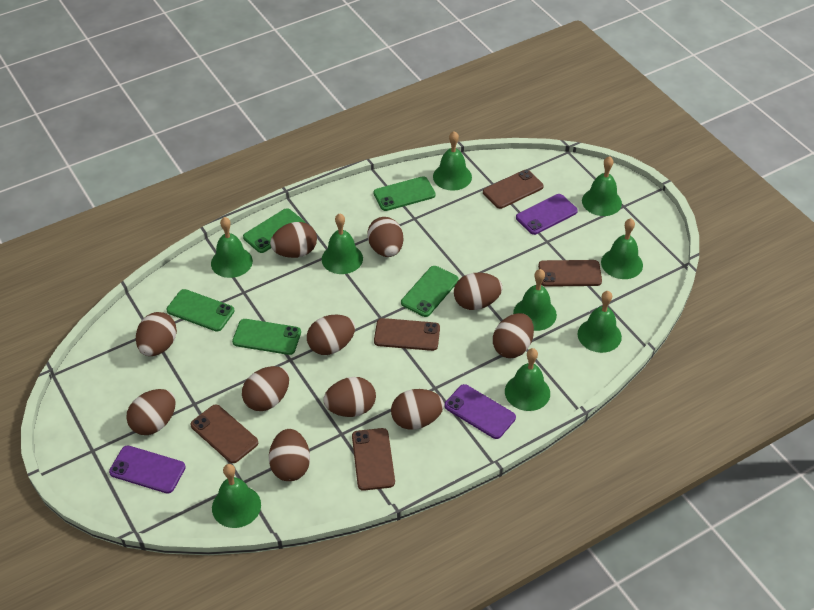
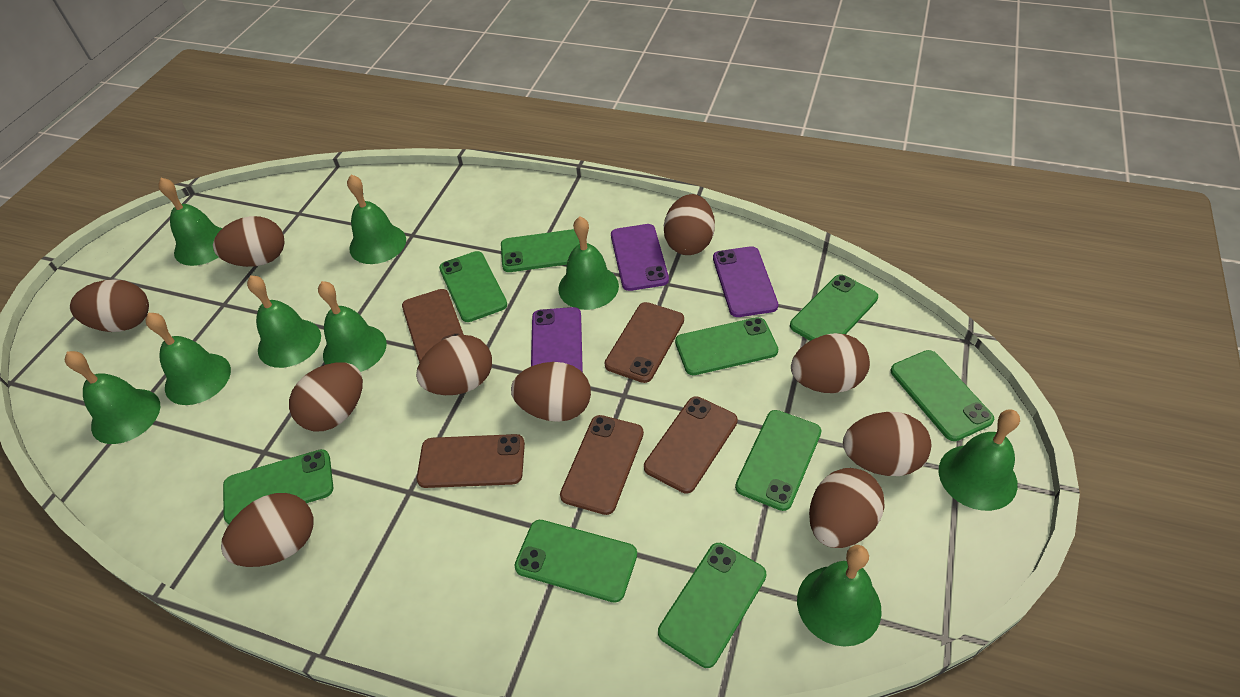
brown egg: [126,389,176,435] [136,312,177,356] [242,366,289,411] [269,429,310,481] [270,222,317,258] [307,315,355,355] [323,377,376,417] [367,217,403,257] [391,389,444,430] [454,272,502,310] [493,313,534,358] = 11 -> [70,279,149,332] [213,216,285,267] [221,493,313,567] [289,362,363,431] [416,335,492,395] [511,362,591,422] [664,194,715,255] [791,333,870,393] [809,468,885,548] [843,412,931,476] = 10
green phone: [167,289,234,332] [232,319,301,355] [243,208,305,253] [373,176,436,211] [401,266,459,317] = 5 -> [223,449,333,524] [439,251,507,322] [501,229,580,272] [514,520,637,603] [658,543,767,668] [675,317,778,375] [735,410,821,511] [790,274,878,341] [891,350,994,441] = 9

